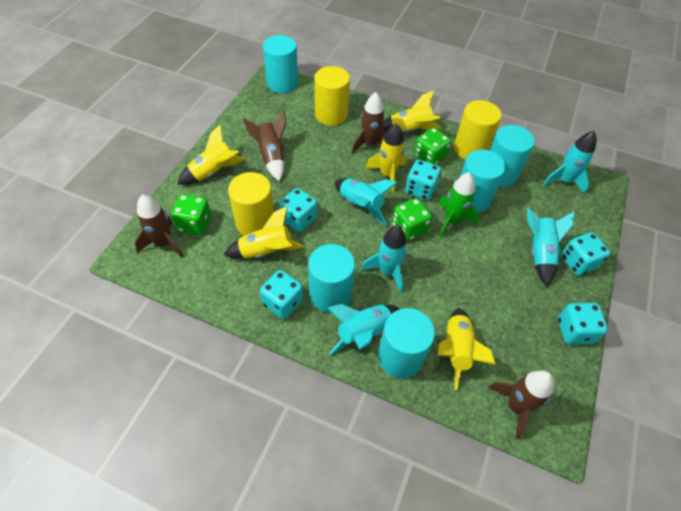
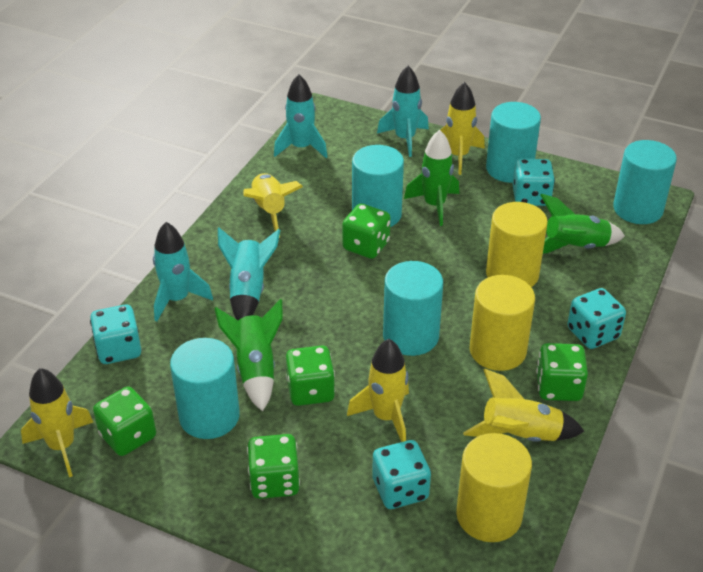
brown rocket: [135,195,183,258] [243,111,286,181] [351,92,386,154] [488,371,554,439] = 4 -> none = 0
green dice: [171,194,211,235] [392,198,432,241] [414,127,451,165] = 3 -> [93,387,156,456] [247,434,300,499] [286,346,335,406] [342,204,391,259] [536,343,588,401] = 5
green rocket: [439,172,479,238] = 1 -> [214,299,283,412] [404,130,459,226] [540,194,625,253] = 3
turquoise dice: [260,270,303,319] [279,188,317,232] [405,160,441,200] [558,303,608,345] [561,232,611,276] = 5 -> [90,305,141,364] [372,440,431,509] [512,159,555,206] [567,288,626,349] = 4
turquoise rocket: [327,304,400,355] [335,178,397,225] [361,225,408,293] [527,207,575,287] [543,131,597,195] = 5 -> [153,222,213,321] [218,227,280,320] [274,74,328,158] [377,66,429,157] = 4

